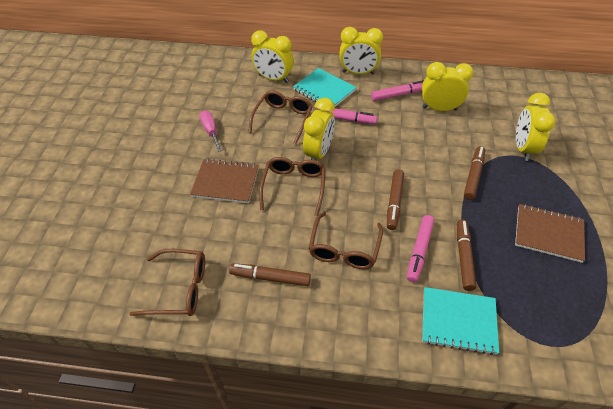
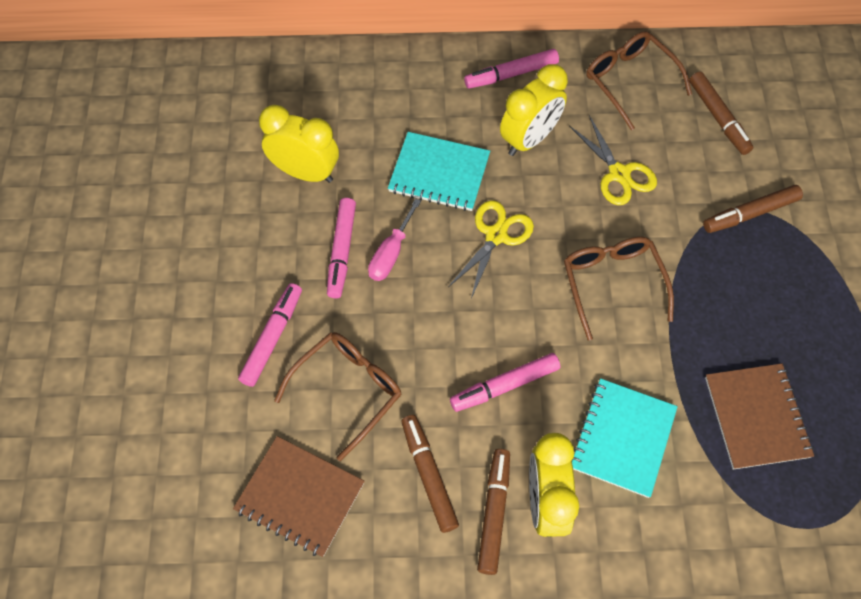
brown glasses: [130,249,205,316] [248,91,313,145] [259,157,326,216] [309,212,383,269] = 4 -> [274,332,402,461] [564,237,674,340] [586,31,692,131] = 3
pink marker: [315,107,377,124] [371,80,424,101] [407,215,434,282] = 3 -> [238,283,302,387] [327,198,356,298] [450,353,560,412] [464,49,559,89] = 4
yellow clock: [251,30,294,83] [303,98,335,160] [339,27,383,75] [422,62,473,111] [516,93,556,161] = 5 -> [259,105,339,183] [500,64,568,156] [529,433,579,537] = 3
yellow scissors: none = 0 -> [448,200,534,299] [569,115,657,205] = 2

